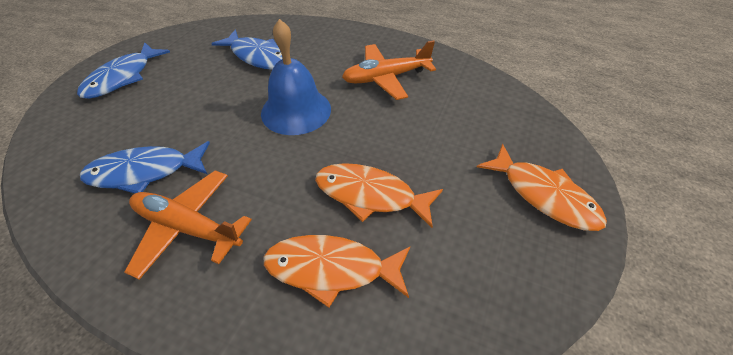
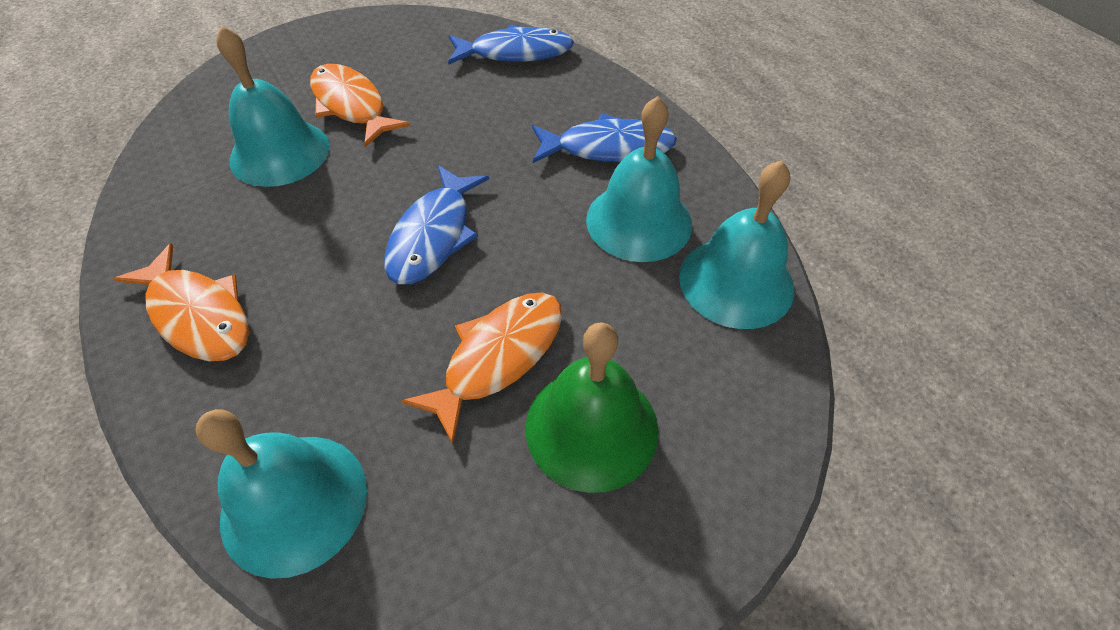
blue bell: [261,19,331,135] = 1 -> none = 0
green bell: none = 0 -> [526,322,659,493] = 1
orange plane: [124,170,252,280] [342,40,436,100] = 2 -> none = 0
turquoise bell: none = 0 -> [195,409,367,579] [216,26,330,187] [586,96,692,262] [679,160,794,329] = 4

